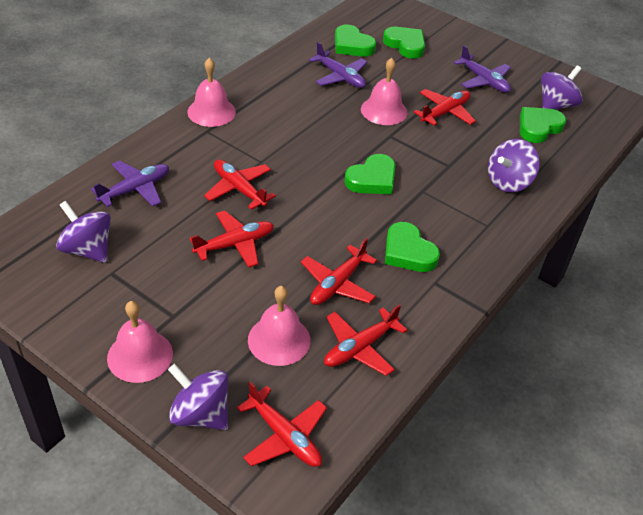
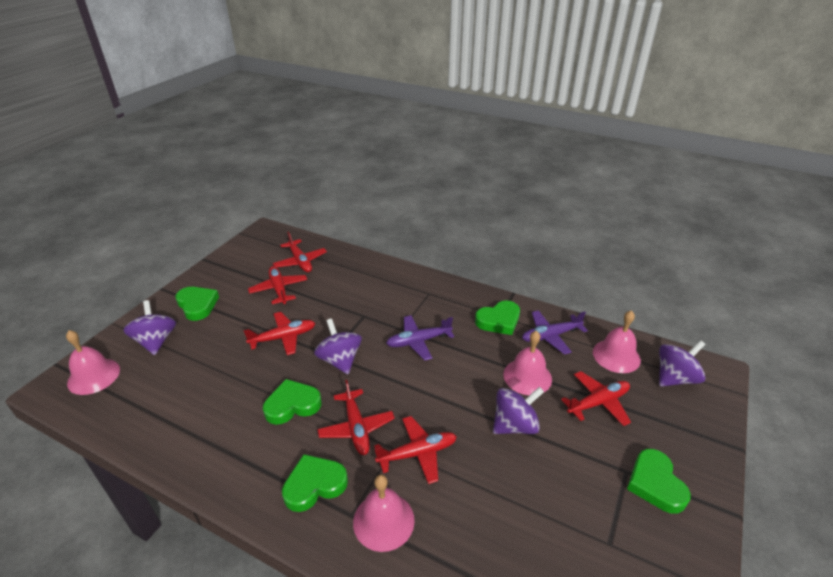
purple plane: [91,160,169,207] [309,42,367,88] [454,45,511,93] = 3 -> [386,315,454,361] [522,310,588,355] = 2

